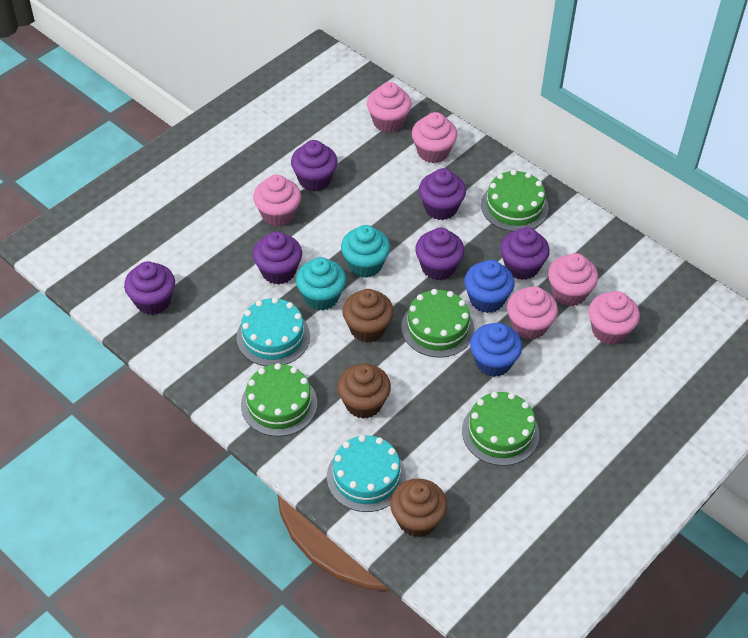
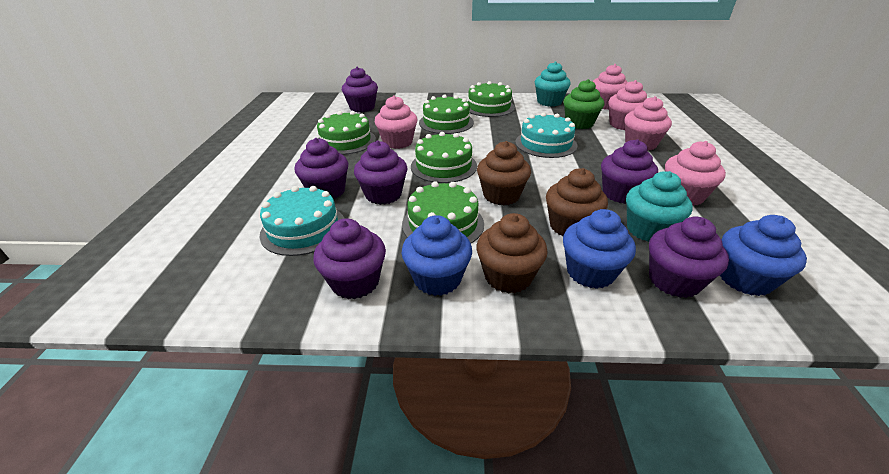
blue cupcake: [464,260,515,313] [470,323,522,377] = 2 -> [401,215,472,296] [563,209,636,289] [720,215,807,296] = 3
green cake: [241,363,317,436] [401,289,474,358] [462,392,539,466] [481,170,549,232] = 4 -> [317,111,376,155] [402,181,484,243] [411,132,477,183] [419,94,474,134] [468,81,515,117] = 5
green cupcake: none = 0 -> [563,79,604,129] = 1
pink cupcake: [253,175,301,227] [367,82,412,133] [412,112,457,163] [507,286,558,340] [548,253,598,306] [588,291,640,345] = 6 -> [375,95,417,149] [593,64,628,110] [609,80,647,130] [625,96,672,151] [665,141,726,206] = 5

